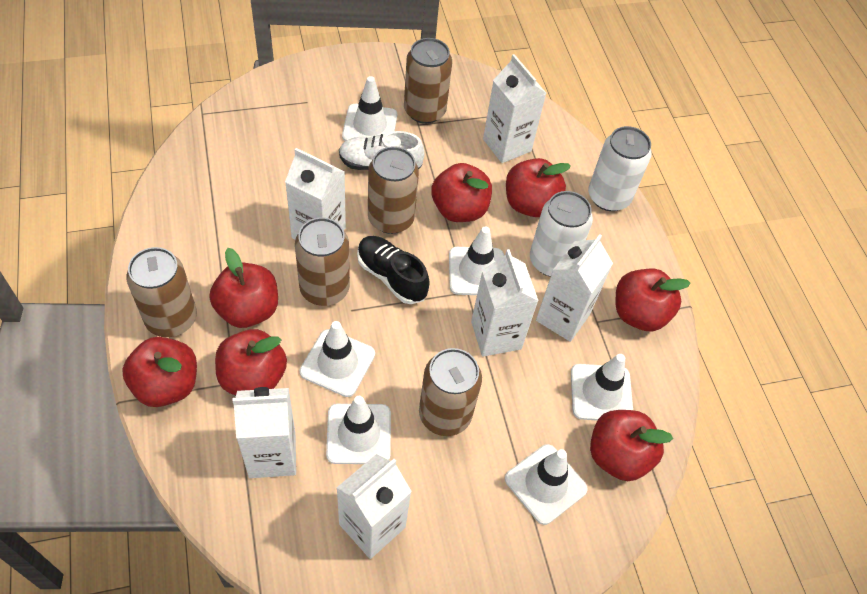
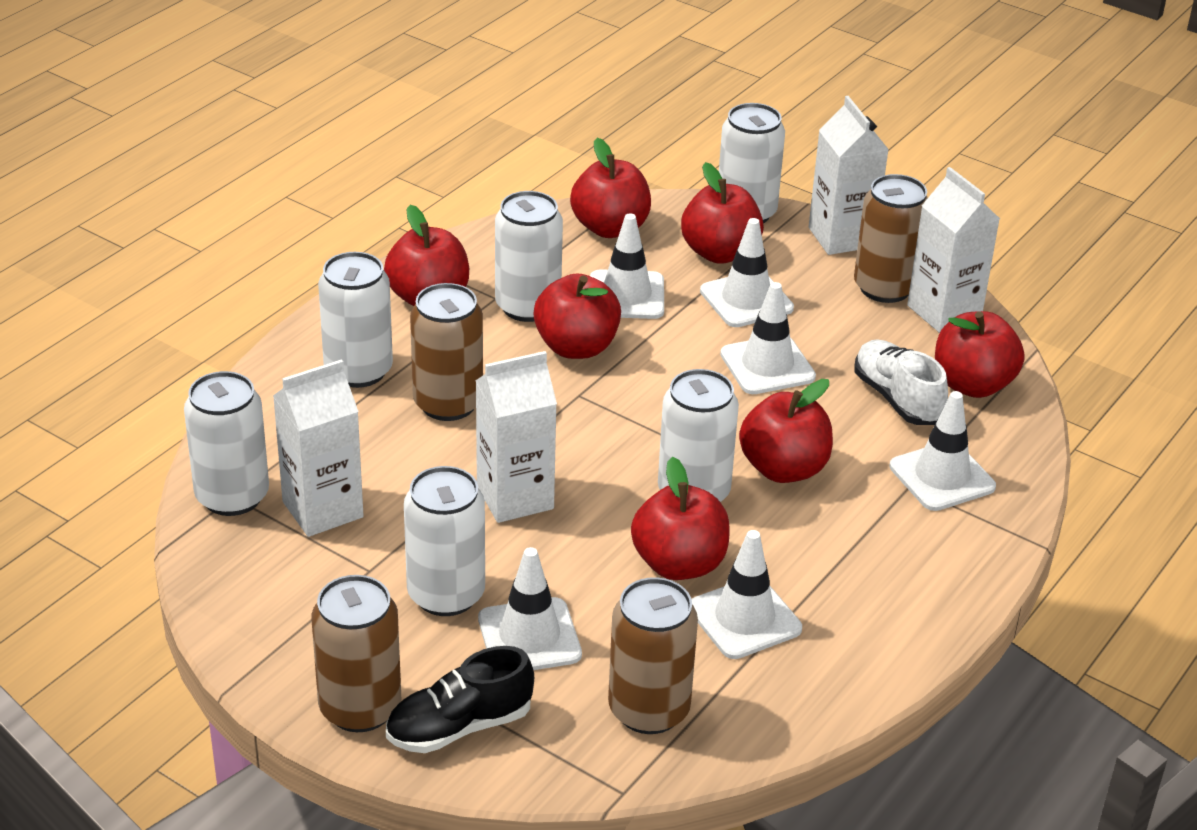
brown can: [127,247,197,337] [295,217,350,306] [368,146,419,234] [404,38,452,124] [419,348,482,436] = 5 -> [312,575,401,732] [410,283,483,421] [608,577,698,734] [854,174,928,303] = 4
white can: [530,191,593,277] [588,126,652,211] = 2 -> [184,371,269,516] [318,252,393,388] [404,466,485,616] [495,191,563,322] [658,369,739,502] [719,103,785,224] = 6
white carton: [232,387,296,478] [285,148,346,240] [337,454,412,559] [471,249,539,357] [483,54,546,163] [536,234,613,342] = 6 -> [273,359,364,537] [476,351,557,523] [809,96,889,255] [907,167,1000,333] = 4

